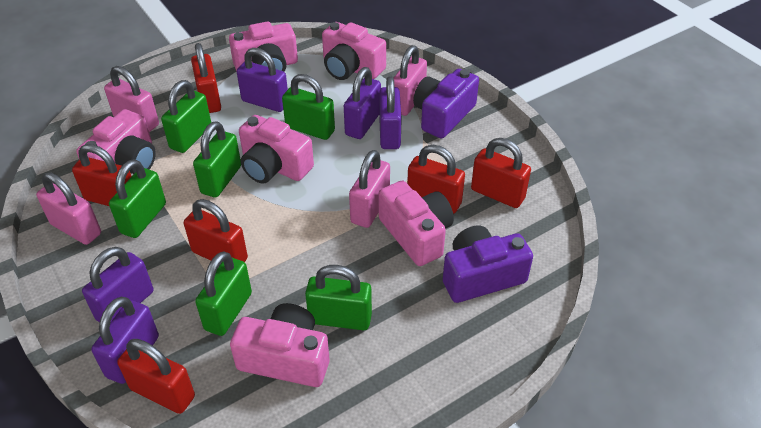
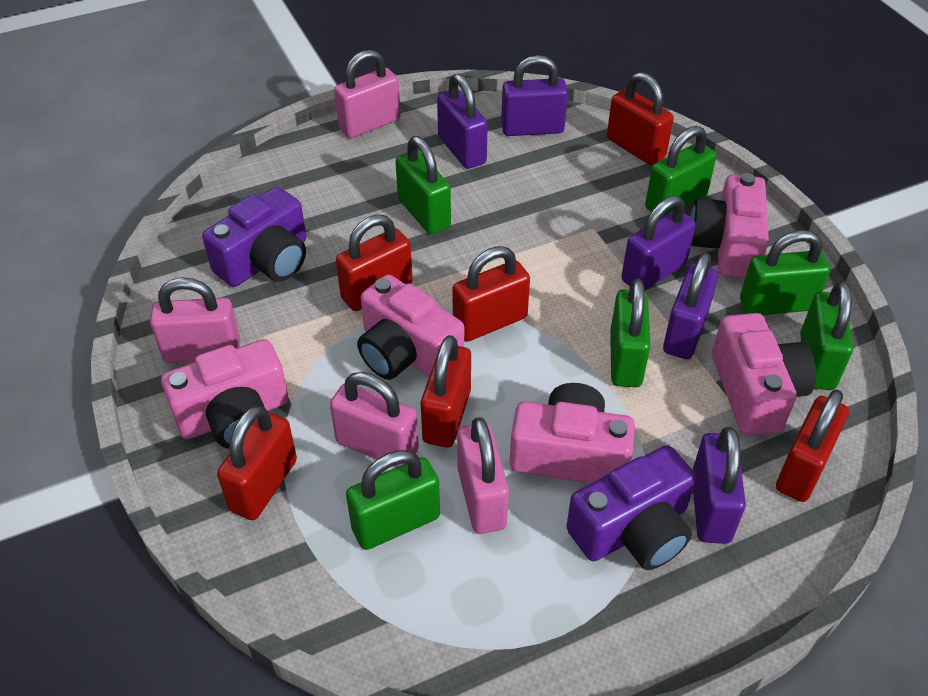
pink camera: [76,109,156,174] [229,22,298,72] [230,303,329,387] [239,115,314,184] [322,22,386,80] [379,181,454,266] = 6 -> [161,339,288,449] [357,274,464,380] [510,383,635,483] [690,173,769,278] [712,313,816,436] = 5

